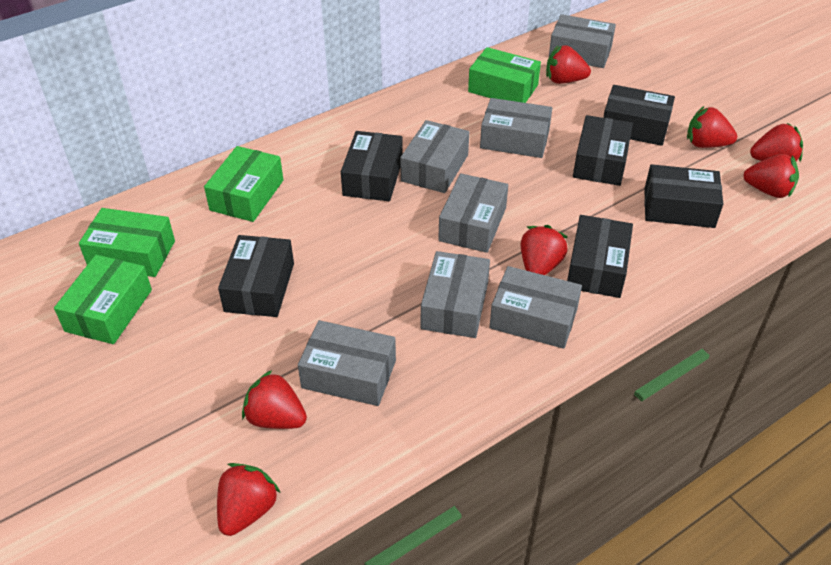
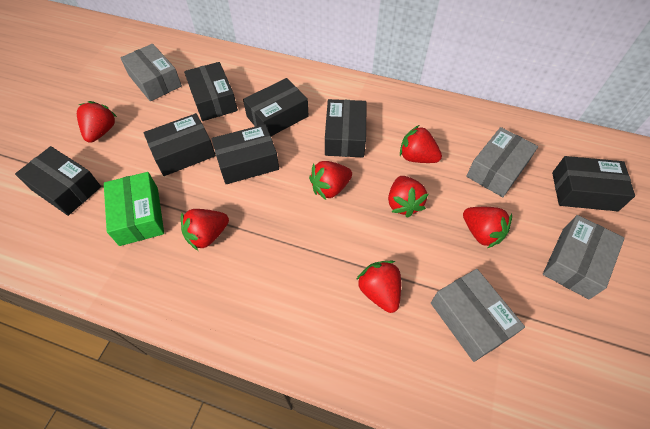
black box: [218,235,294,317] [341,131,403,201] [567,215,633,298] [573,115,633,186] [603,85,675,146] [644,164,723,228] = 6 -> [15,146,101,216] [144,113,216,176] [184,62,238,121] [212,124,279,184] [243,78,309,136] [325,99,367,157] [552,156,635,211] = 7
green box: [54,255,152,344] [79,208,175,277] [204,146,283,222] [468,47,541,103] = 4 -> [104,172,164,246] = 1
grey box: [298,320,396,406] [400,120,469,193] [421,251,490,338] [438,173,508,253] [480,98,552,158] [489,266,582,349] [549,14,616,68] = 7 -> [120,44,182,101] [431,269,525,362] [466,127,538,197] [543,215,625,299] = 4

